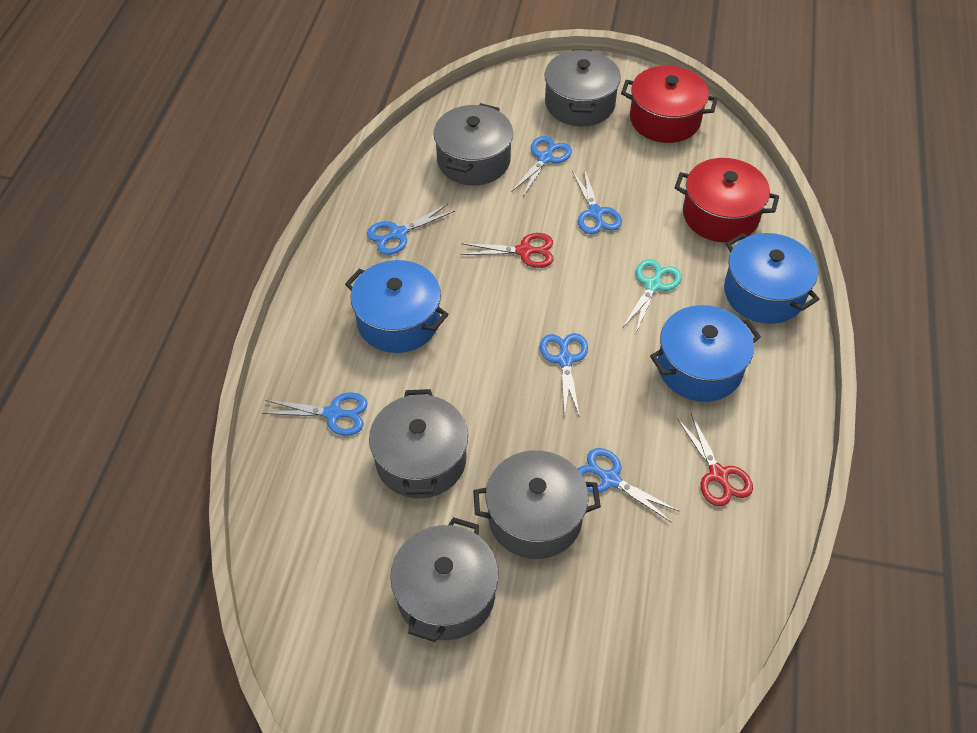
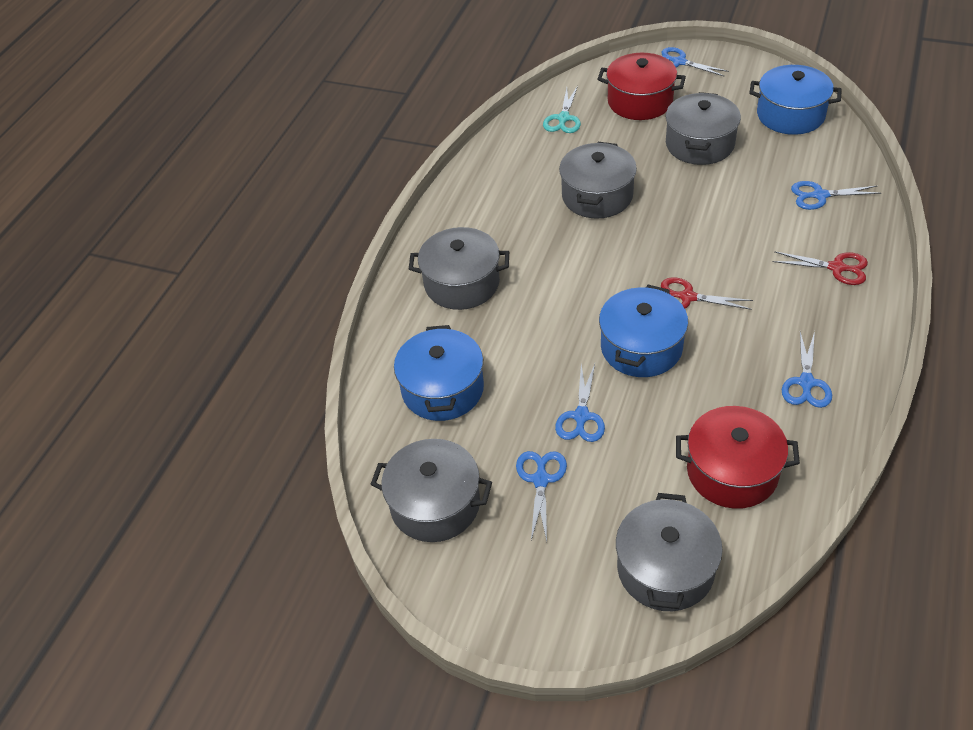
blue scissors: [262,392,368,436] [367,204,455,255] [512,136,572,197] [540,333,588,417] [572,168,622,234] [577,448,680,523] = 6 -> [516,451,567,541] [555,364,605,442] [662,47,729,77] [782,331,832,408] [791,181,881,210] = 5

